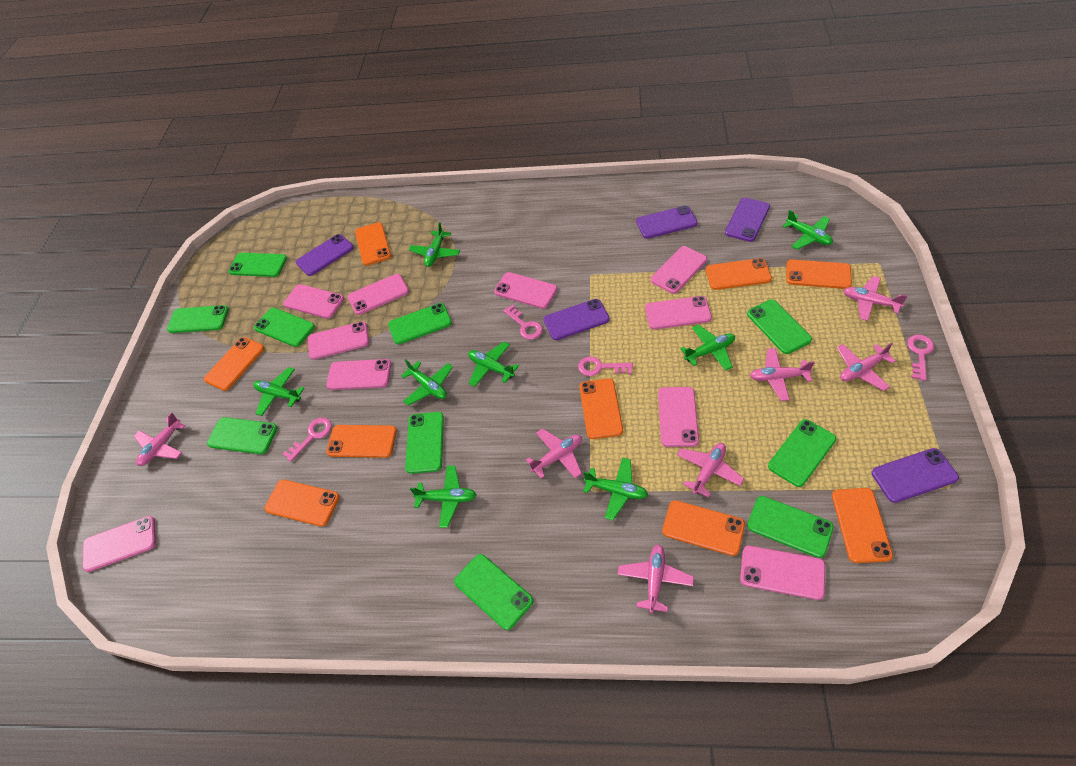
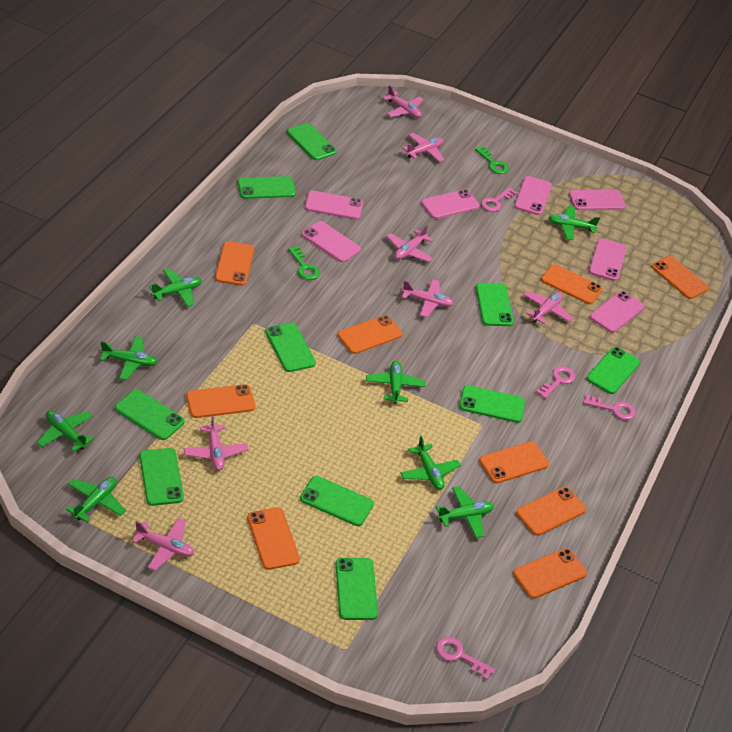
green key: none = 0 -> [288,246,320,280] [475,146,509,174] = 2
pink phone: [83,516,156,572] [283,284,344,319] [308,321,369,360] [326,359,391,390] [348,274,409,315] [494,272,557,309] [645,296,712,329] [651,246,707,294] [658,387,699,447] [740,546,825,600] = 10 -> [302,221,361,262] [305,191,363,220] [421,189,480,219] [514,176,552,215] [569,190,626,210] [589,238,626,281] [590,291,645,333] = 7
purple phone: [296,234,354,276] [544,299,610,340] [636,206,697,239] [725,198,770,242] [872,448,959,503] = 5 -> none = 0

